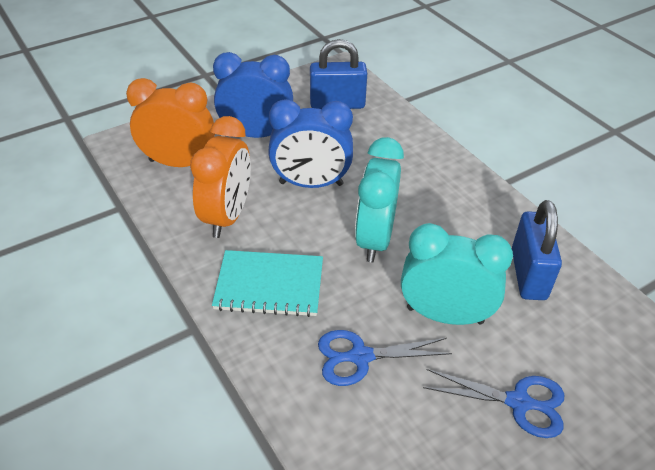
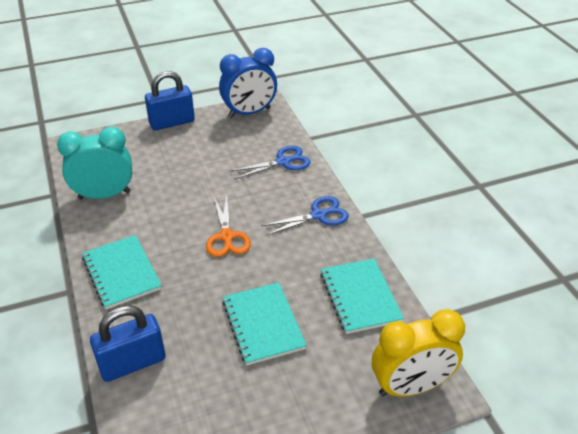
blue clock: [213,52,293,138] [268,99,353,188] = 2 -> [219,48,277,118] = 1
orange clock: [126,78,215,167] [190,116,251,238] = 2 -> none = 0
orange scissors: none = 0 -> [206,195,251,257] = 1
turquoise clock: [355,137,404,263] [401,223,513,325] = 2 -> [57,127,132,199] = 1
turquoise notebook: [212,250,323,317] = 1 -> [82,235,162,309] [222,282,307,366] [320,259,404,334] = 3
yellow clock: none = 0 -> [372,309,465,397] = 1

